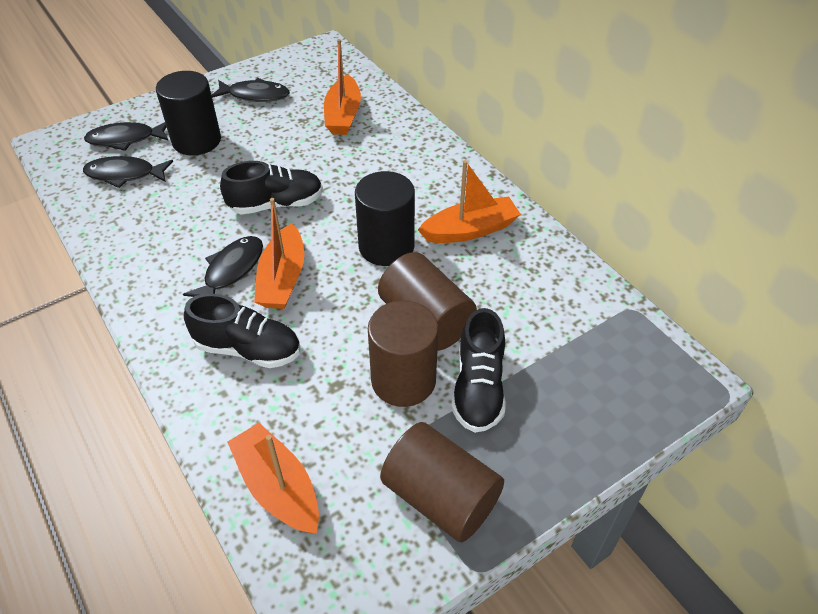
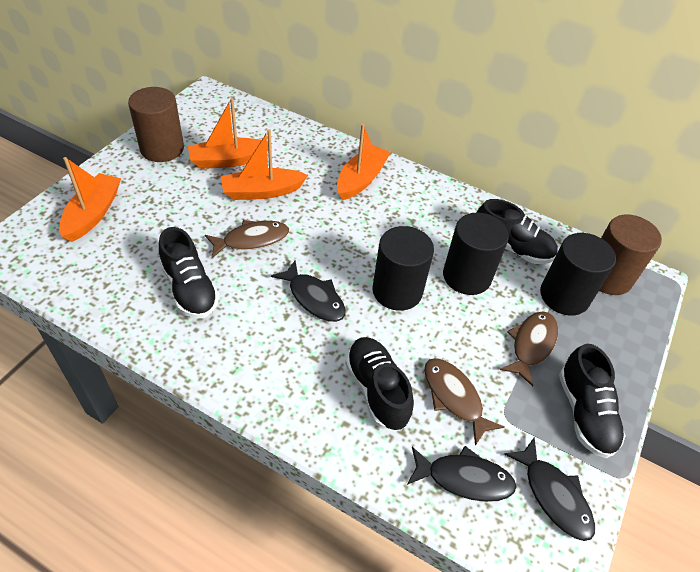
black cylinder: [156,71,221,155] [355,171,415,266] = 2 -> [372,226,434,311] [443,212,509,295] [540,233,616,316] = 3
black fish: [83,156,173,188] [84,122,169,151] [183,236,263,297] [212,78,290,102] = 4 -> [271,261,346,322] [407,446,516,502] [504,437,595,541] = 3
black shoe: [184,293,300,368] [220,161,323,215] [451,308,506,433] = 3 -> [159,227,219,318] [345,337,414,430] [477,199,558,264] [559,344,626,458] = 4
brown cylinder: [368,300,439,407] [378,252,477,351] [380,422,504,542] = 3 -> [128,87,184,162] [599,214,662,295] = 2
brown fish: none = 0 -> [205,220,289,258] [424,358,504,446] [500,311,558,387] = 3

